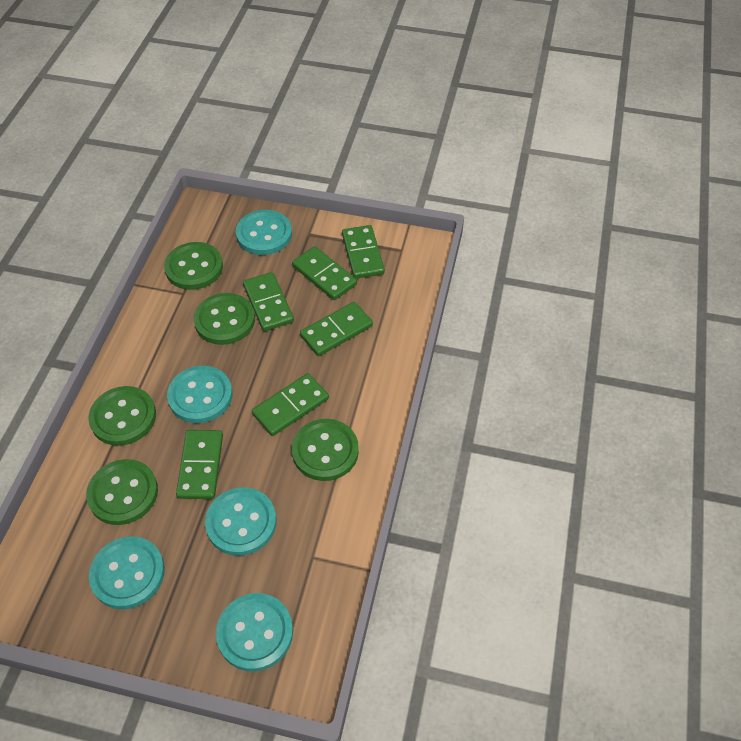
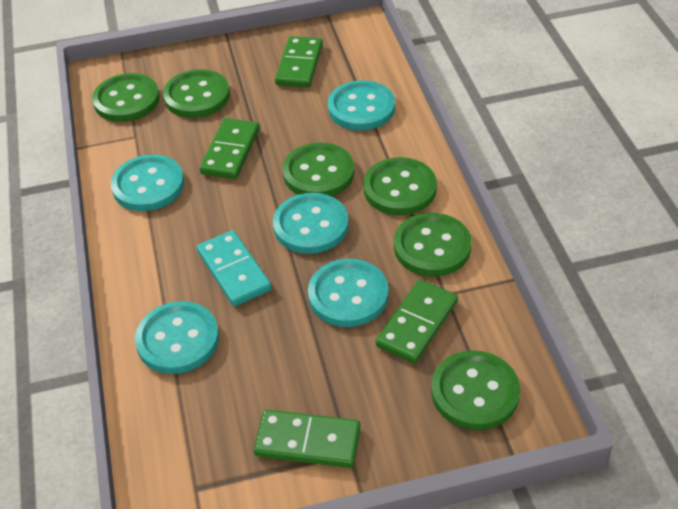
green button: [86,459,158,525] [88,386,156,446] [164,242,223,290] [194,293,255,345] [292,419,359,481] = 5 -> [92,73,160,122] [163,69,230,118] [282,142,355,196] [363,157,437,215] [394,213,472,276] [431,351,520,430] = 6
green domino: [176,430,223,499] [243,272,294,331] [252,373,329,436] [292,246,357,300] [300,302,373,356] [342,225,385,279] = 6 -> [200,118,260,179] [254,410,361,468] [275,36,323,88] [376,280,458,364] = 4
turquoise domino: none = 0 -> [197,230,272,306] = 1

